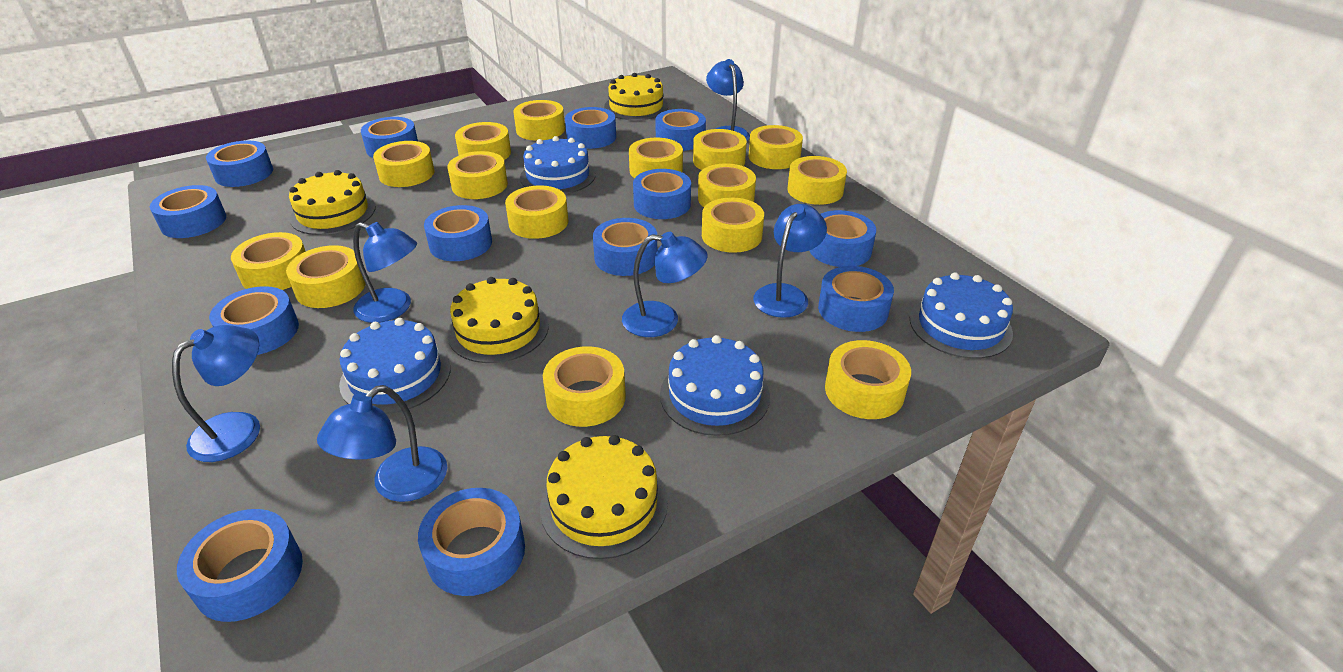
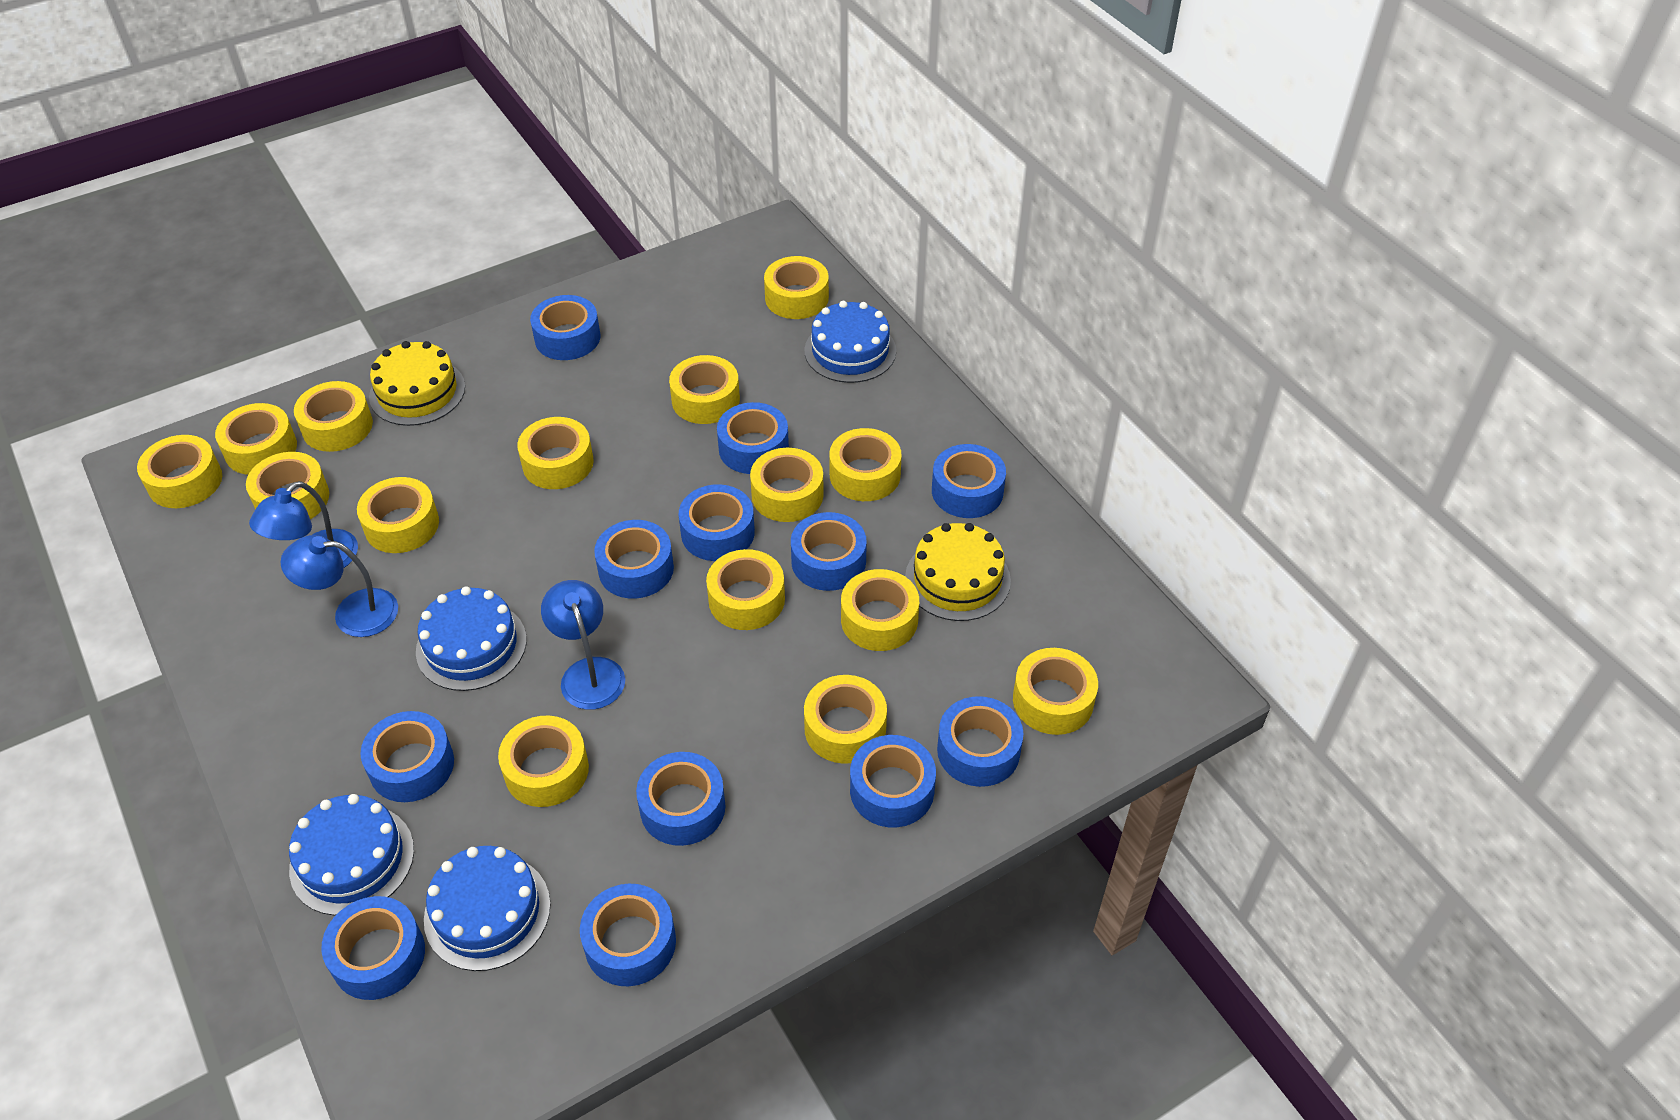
blue lamp: [172,325,260,462] [317,385,447,502] [353,222,417,323] [622,232,708,337] [706,59,750,141] [753,204,827,318] = 6 -> [249,481,358,568] [281,535,398,637] [541,580,625,710] = 3
blue tape: [150,185,226,238] [177,509,303,622] [206,140,273,187] [209,286,299,355] [361,117,418,158] [418,488,525,596] [424,205,492,261] [565,107,616,149] [593,218,657,276] [633,169,691,219] [655,109,706,151] [809,210,876,267] [818,266,894,332] = 13 -> [321,896,425,1000] [360,711,454,802] [530,295,601,360] [580,884,676,986] [594,520,674,599] [636,752,725,846] [679,484,755,561] [717,402,789,474] [791,512,867,591] [850,735,936,827] [932,444,1006,518] [937,696,1023,787] = 12
yellow cake: [289,170,376,235] [447,277,549,363] [540,435,668,559] [604,73,668,120] = 4 -> [369,341,465,426] [905,523,1011,621] = 2

